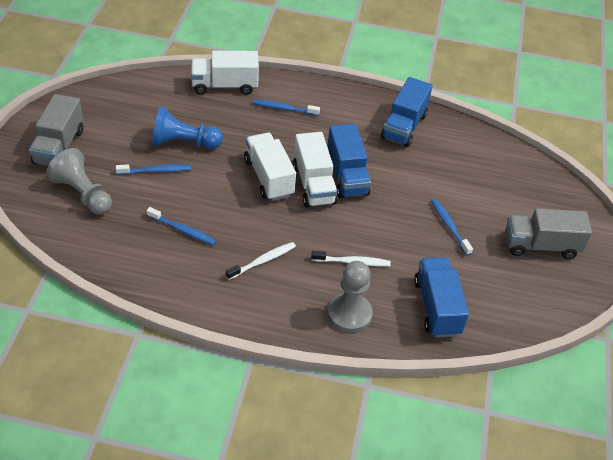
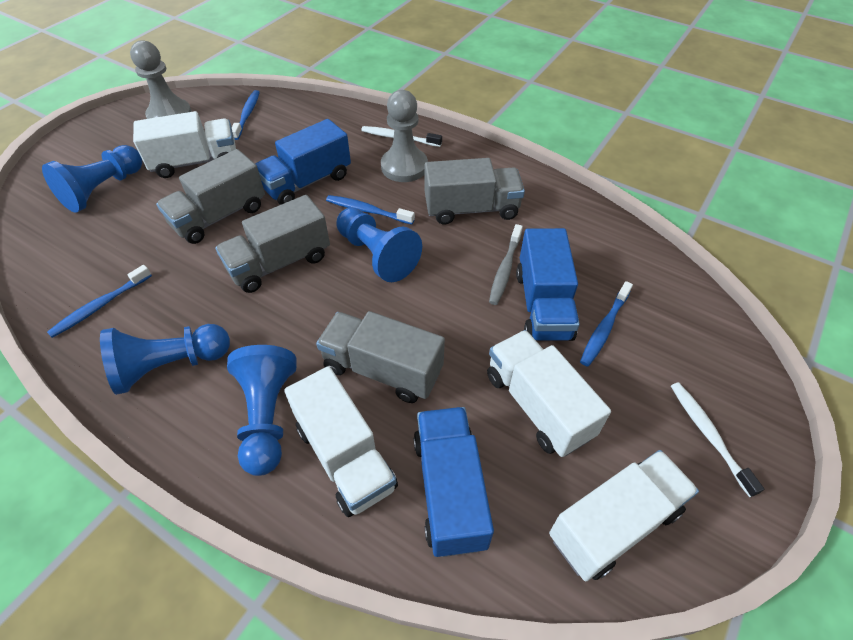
blue pawn: [152,106,223,149] = 1 -> [42,145,142,213] [100,324,230,395] [227,345,296,476] [336,207,422,282] = 4
grey toothbrush: none = 0 -> [489,224,523,305] = 1
grey truck: [29,94,83,166] [505,208,592,259] = 2 -> [156,149,265,244] [215,195,330,293] [316,311,445,403] [425,158,525,225] = 4
white truck: [191,51,259,95] [244,133,296,201] [293,132,337,208] = 3 -> [133,111,236,178] [284,366,398,517] [487,330,611,457] [549,450,699,581] = 4

